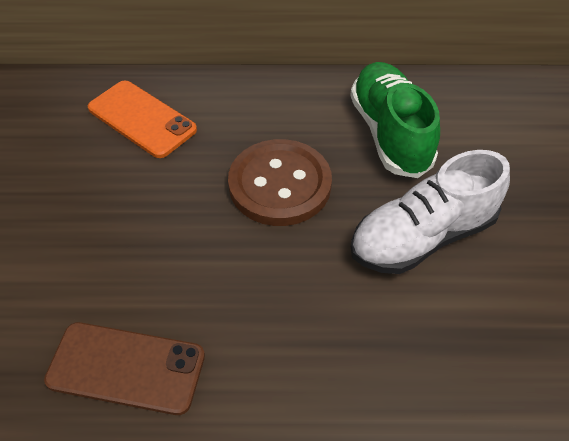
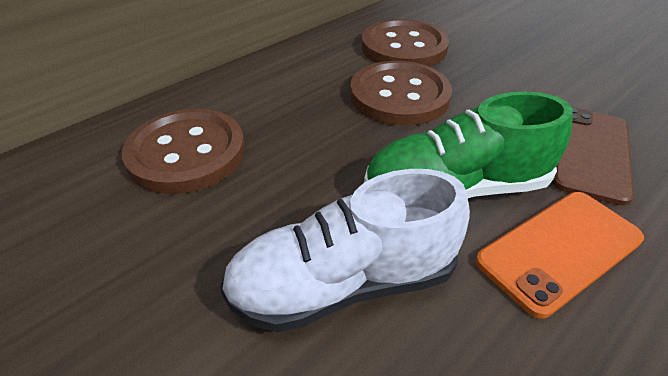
brown button: [228,139,332,226] = 1 -> [122,109,245,194] [350,61,452,126] [362,19,449,67] = 3

